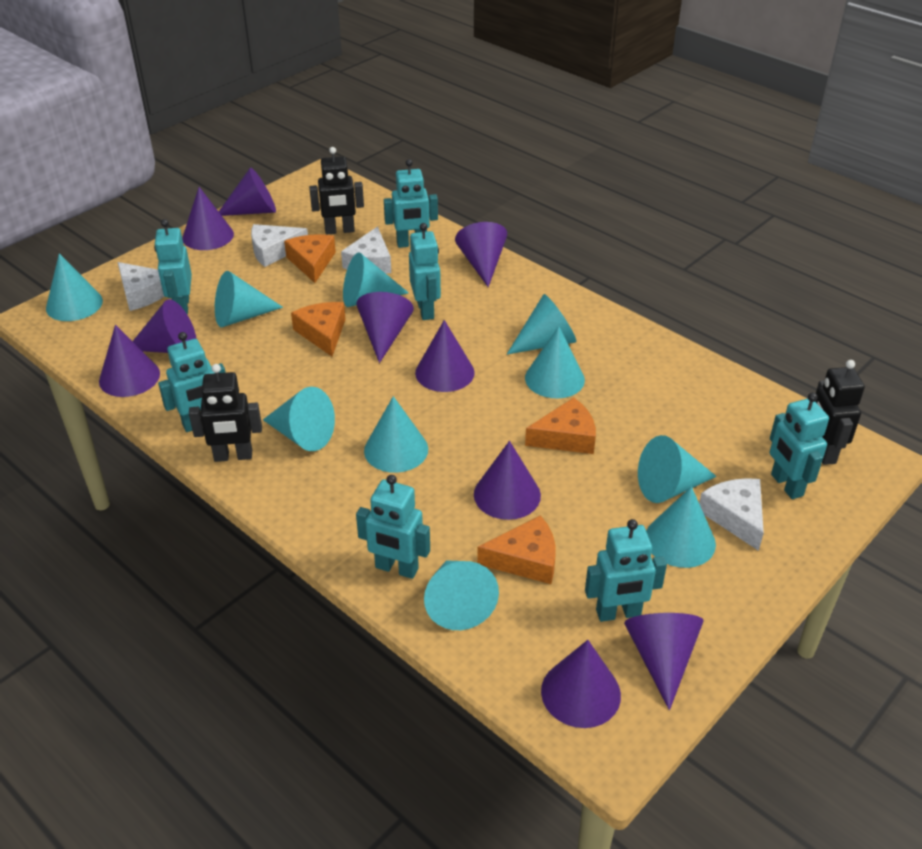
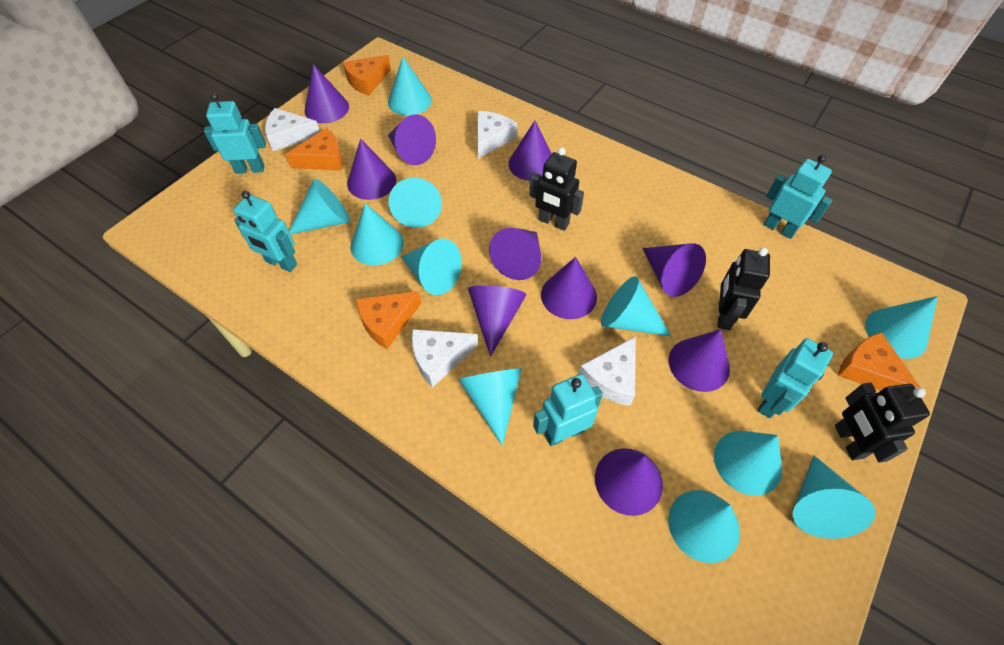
turquoise cone: [46,253,103,321] [215,271,283,327] [263,387,335,451] [343,252,409,307] [364,396,428,473] [424,561,499,630] [507,294,577,354] [525,326,585,398] [638,435,717,503] [646,486,716,568] = 10 -> [289,179,350,234] [350,203,404,266] [388,57,432,116] [388,178,442,228] [401,239,462,295] [458,368,522,446] [601,276,671,336] [668,490,740,563] [714,431,782,496] [792,456,875,539] [865,296,938,359] = 11
turquoise robot: [154,219,192,315] [158,332,226,432] [356,475,430,579] [384,159,438,248] [409,223,441,320] [585,519,667,622] [770,393,829,499] = 7 -> [204,93,266,174] [234,191,297,272] [533,374,603,446] [758,338,833,418] [764,155,832,239] = 5

